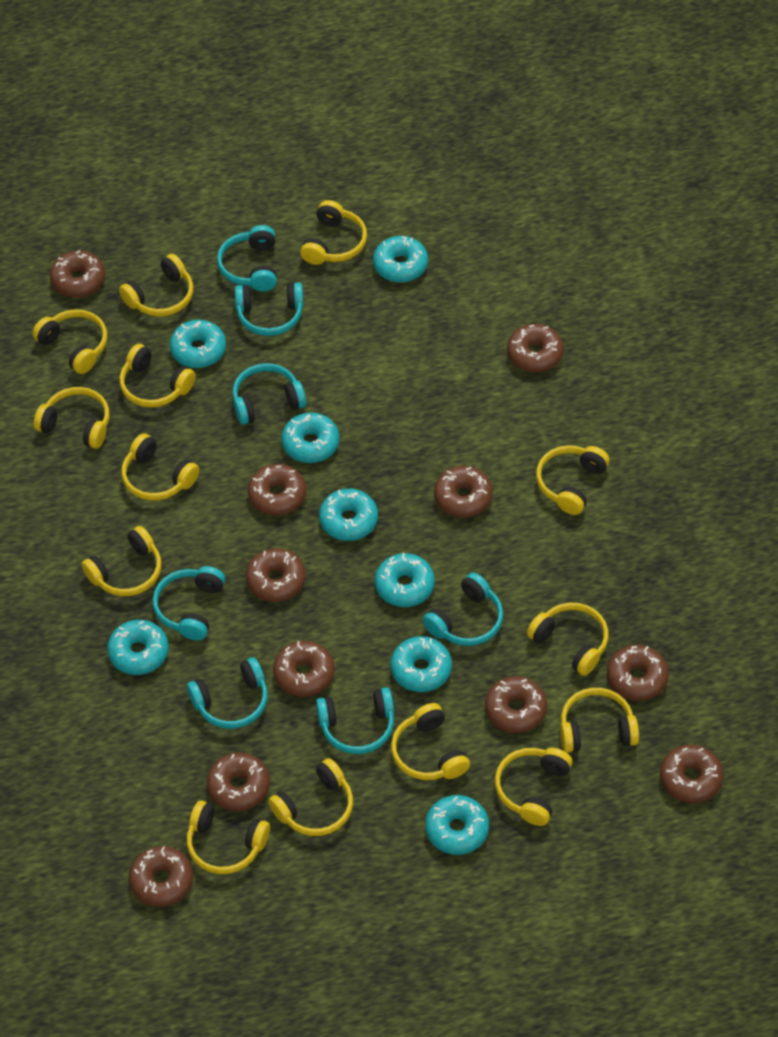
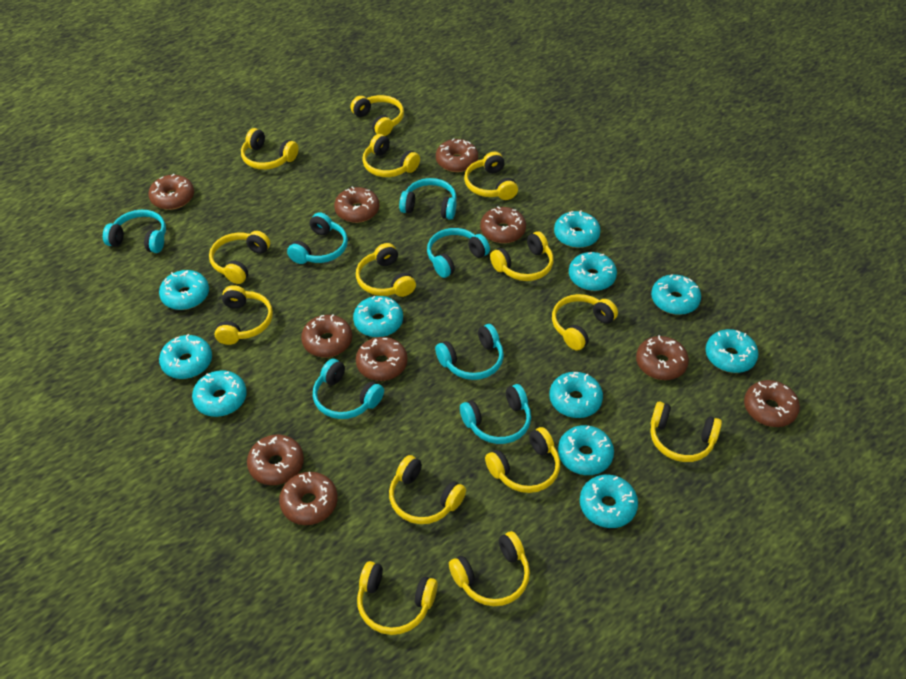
brown donut: [50,250,105,298] [129,846,193,907] [207,752,270,811] [246,548,306,602] [248,464,306,516] [273,641,335,697] [434,466,493,518] [485,676,547,733] [507,324,564,372] [607,645,669,701] [660,744,723,803] = 11 -> [148,174,194,210] [247,435,304,485] [279,472,338,525] [301,314,352,357] [334,186,379,223] [356,337,408,381] [436,138,478,172] [480,206,526,243] [636,335,689,380] [744,380,800,427] = 10
turquoise donut: [107,620,169,675] [170,320,226,368] [282,412,339,463] [319,489,378,541] [373,236,428,283] [375,553,435,607] [390,636,452,692] [425,795,489,855] = 8 -> [159,270,209,310] [159,334,212,379] [192,370,247,417] [353,296,403,337] [549,372,603,418] [554,210,601,248] [558,425,614,475] [569,252,617,291] [580,475,638,528] [651,274,701,315] [706,329,758,373] = 11

